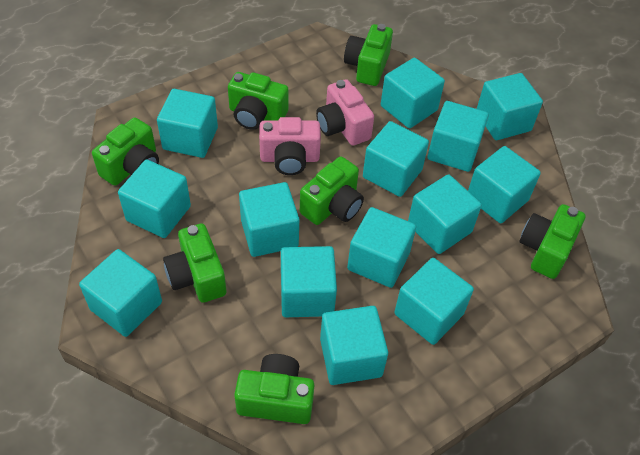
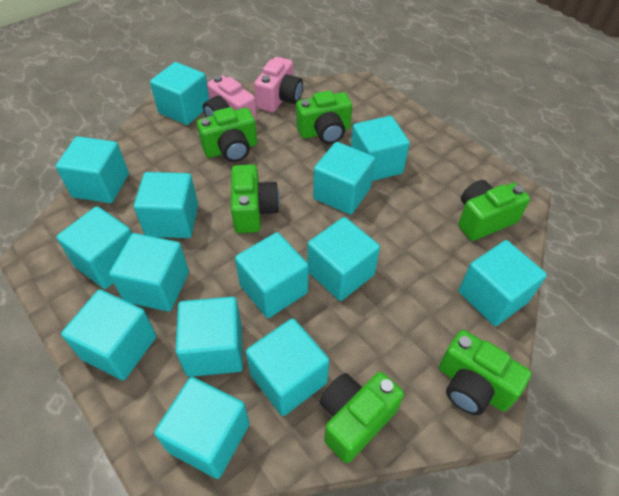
green camera: [92,117,159,186] [163,223,227,303] [228,72,289,130] [234,354,314,424] [300,156,364,225] [344,24,393,86] [519,204,586,279] = 7 -> [197,107,257,162] [231,164,280,233] [296,91,352,144] [319,372,404,463] [439,330,531,415] [458,180,530,241] = 6

